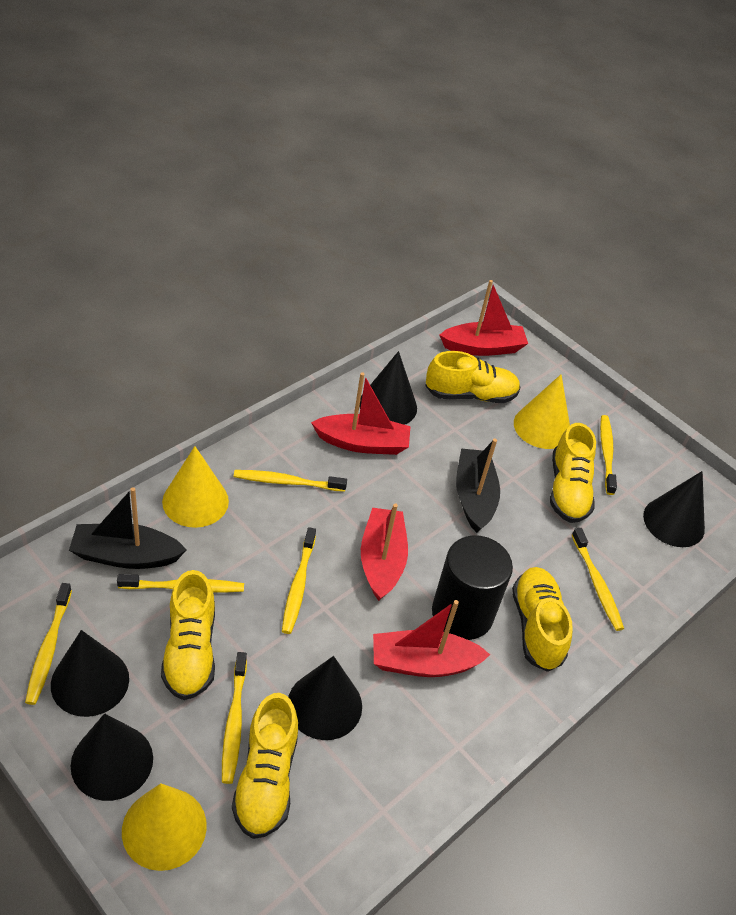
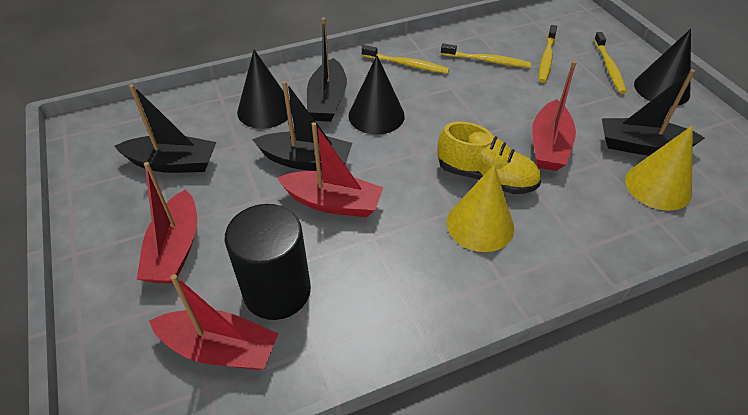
black boat: [69,487,187,569] [456,439,500,533] = 2 -> [114,84,216,173] [252,81,352,171] [307,18,347,122] [602,69,705,156] = 4
black cone: [51,630,129,717] [71,713,153,801] [288,656,362,740] [360,351,417,425] [643,471,705,547] = 5 -> [237,50,292,129] [349,55,405,135] [634,29,691,106] = 3
yellow cone: [122,783,207,871] [162,446,229,528] [514,374,570,449] = 3 -> [447,165,514,252] [625,125,693,211] = 2
yellow shoe: [161,570,215,700] [232,693,298,839] [425,351,521,403] [512,567,573,672] [550,423,596,523] = 5 -> [438,121,541,194] = 1
yellow toothbrush: [25,583,72,705] [117,574,244,593] [222,652,247,784] [234,470,347,492] [282,527,316,634] [572,528,624,631] [600,415,617,495] = 7 -> [362,45,449,74] [441,44,531,68] [539,25,557,83] [594,32,627,94] = 4

